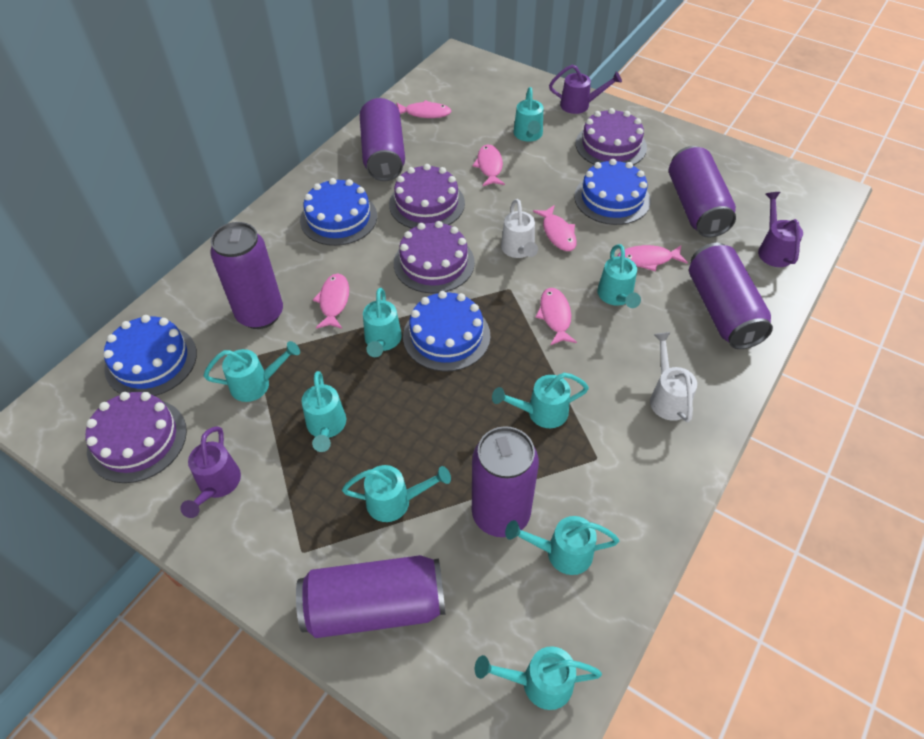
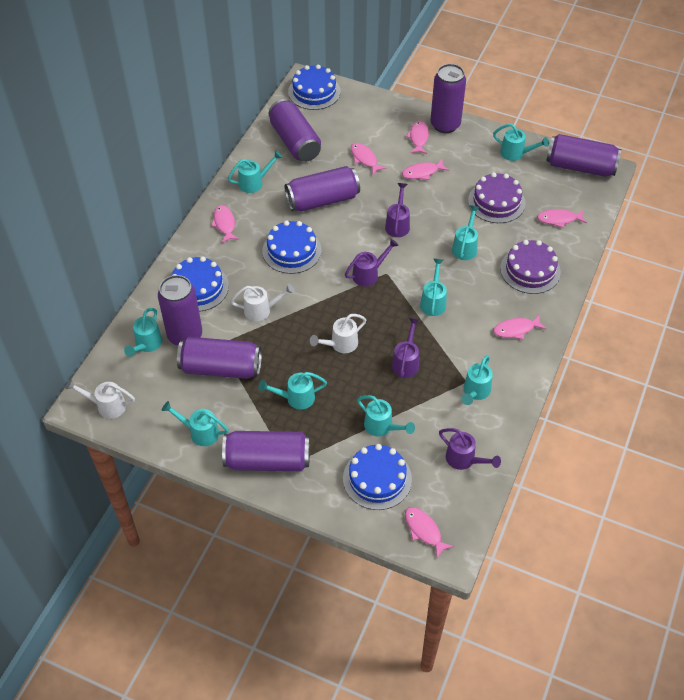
pink fish: [313,274,349,329] [396,100,452,118] [472,144,505,187] [533,205,577,251] [536,288,577,345] [618,245,688,271] = 6 -> [211,205,239,243] [351,143,386,175] [402,160,449,180] [405,507,454,558] [406,121,429,154] [493,315,546,340] [537,209,587,228] = 7
purple cake: [86,392,187,483] [389,164,465,229] [394,221,475,293] [576,108,647,165] = 4 -> [468,172,525,223] [500,240,561,294] = 2
purple can: [210,222,283,329] [296,555,445,638] [360,97,405,181] [472,426,539,537] [669,146,736,238] [689,243,773,349] = 6 -> [158,275,202,346] [177,337,262,379] [222,431,310,471] [269,99,321,162] [285,166,360,212] [430,64,466,133] [546,134,622,177] = 7
purple watering can: [180,426,241,518] [549,65,622,114] [758,192,803,267] = 3 -> [345,239,399,286] [385,183,410,237] [392,318,420,378] [439,428,501,470] = 4
white watering can: [501,199,538,258] [650,332,697,422] = 2 -> [65,379,135,419] [230,284,295,321] [310,314,366,353] = 3

